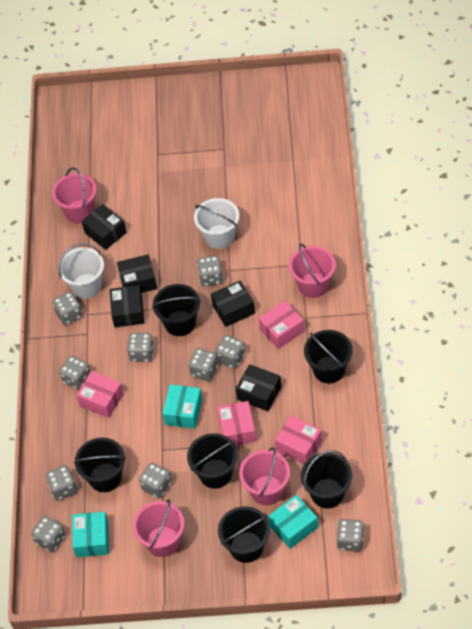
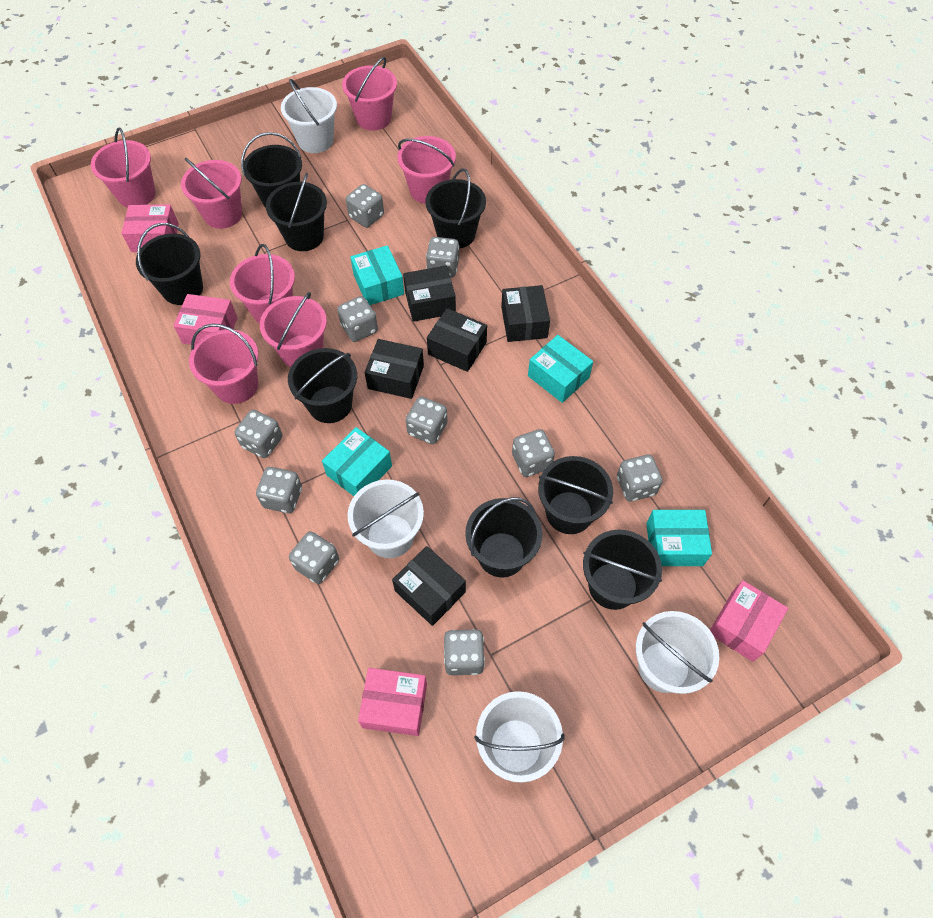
black bucket: [74,438,126,492] [152,284,201,336] [187,433,238,488] [218,506,270,563] [301,450,352,508] [304,330,353,383] = 6 -> [136,223,203,305] [241,132,302,208] [266,173,327,251] [288,348,357,423] [426,168,486,249] [465,497,542,577] [538,456,613,534] [583,530,662,610] = 8
pink bucket: [52,167,97,223] [133,500,184,557] [239,447,290,505] [289,244,336,298] = 4 -> [91,128,156,208] [181,158,242,229] [189,323,259,404] [230,244,295,323] [260,292,327,368] [342,57,397,131] [397,136,456,204] = 7
turquoise box: [72,512,109,557] [162,384,202,429] [268,495,318,549] = 3 -> [322,427,392,496] [350,245,404,305] [528,335,593,403] [646,510,712,566] = 4
white bucket: [58,243,104,299] [194,198,239,249] = 2 -> [281,79,337,153] [348,480,424,558] [474,691,564,783] [636,611,719,694] = 4

